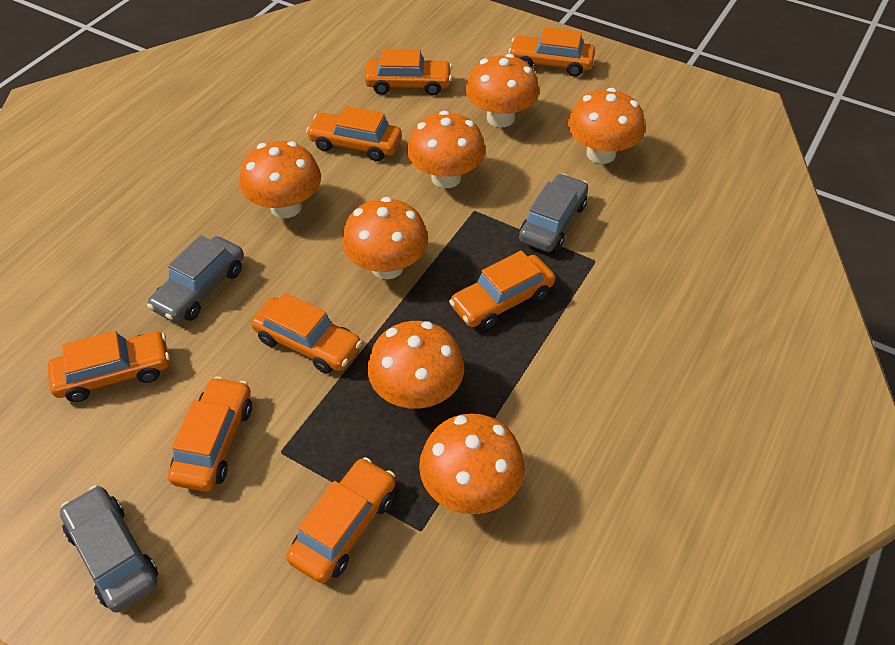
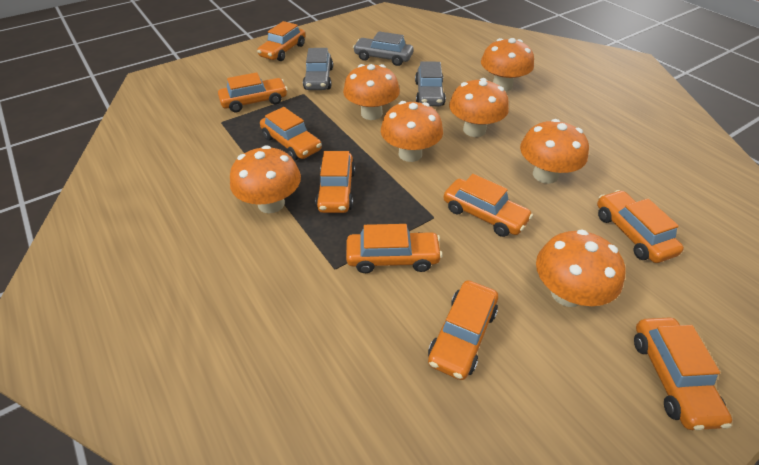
orange car: [48,331,170,402] [168,377,252,492] [251,293,362,374] [286,457,396,583] [306,106,402,161] [365,49,452,95] [449,250,555,330] [509,27,595,77] = 8 -> [218,72,288,112] [257,21,306,61] [260,107,322,160] [315,151,355,213] [346,224,443,273] [428,280,498,380] [443,174,533,237] [597,190,684,263] [634,317,732,430] = 9

